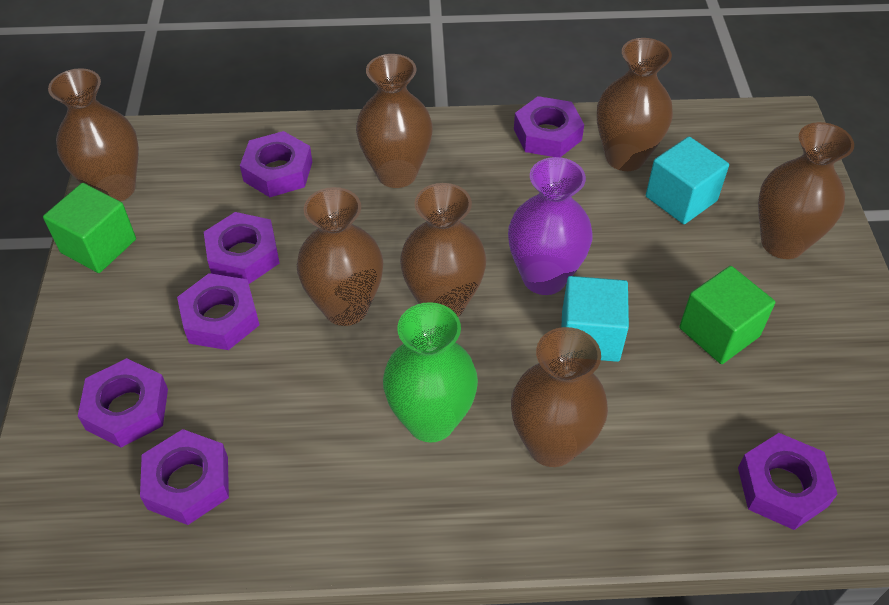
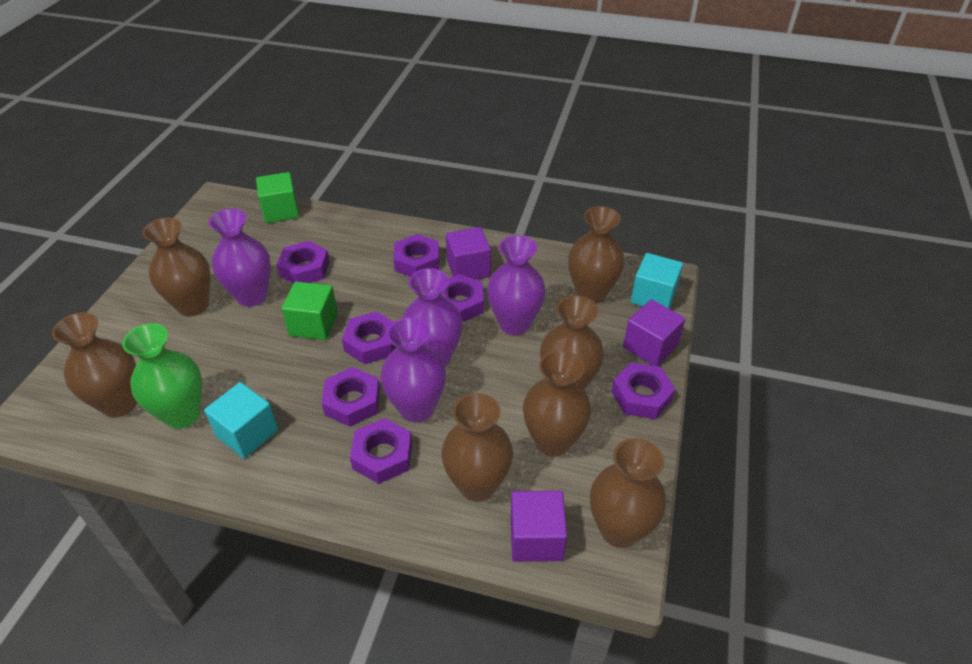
purple cube: none = 0 -> [446,227,491,280] [511,491,567,562] [623,299,685,366] = 3
purple vase: [508,157,592,295] = 1 -> [209,209,271,307] [380,317,446,423] [403,268,463,367] [487,235,546,335] = 4

